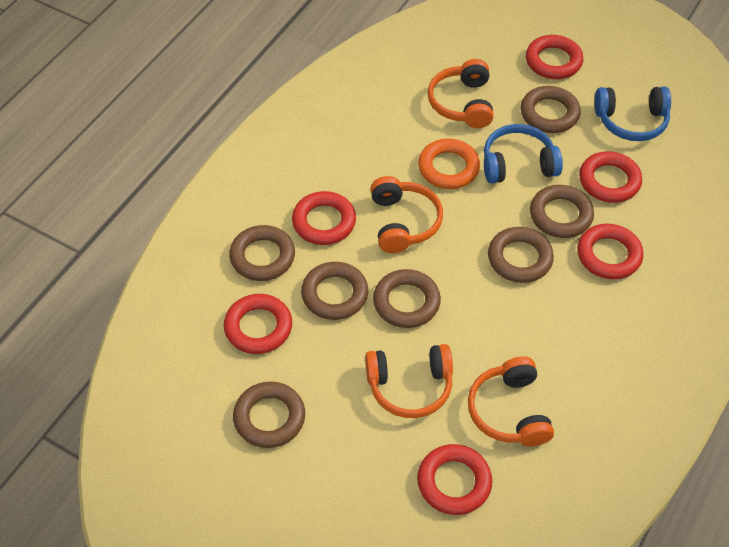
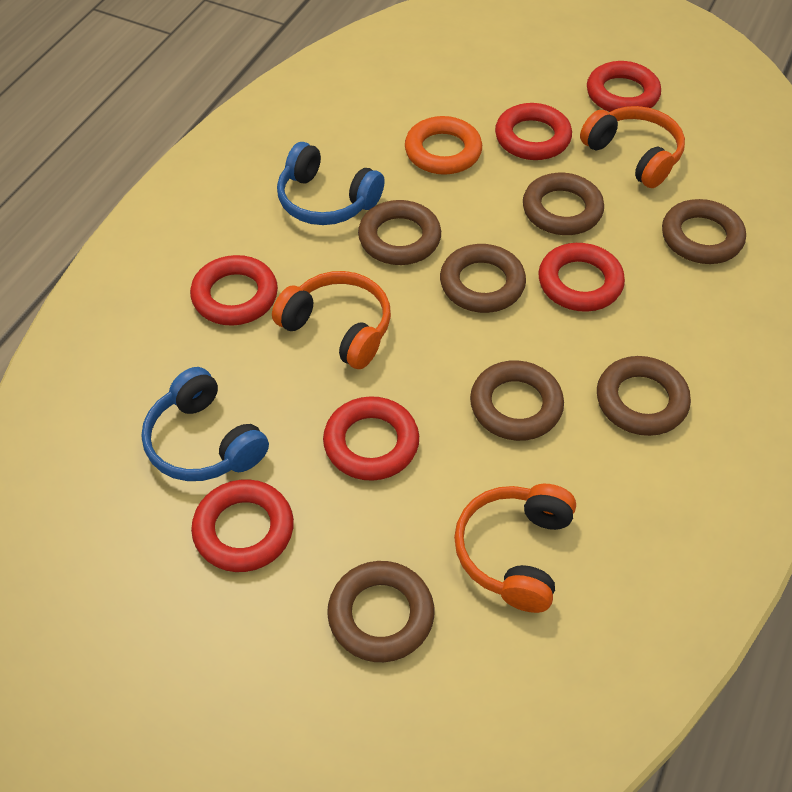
orange headphones: [365,344,453,418] [371,176,443,253] [428,59,494,128] [468,356,554,447] = 4 -> [272,271,391,369] [454,484,576,613] [580,106,685,188] = 3

